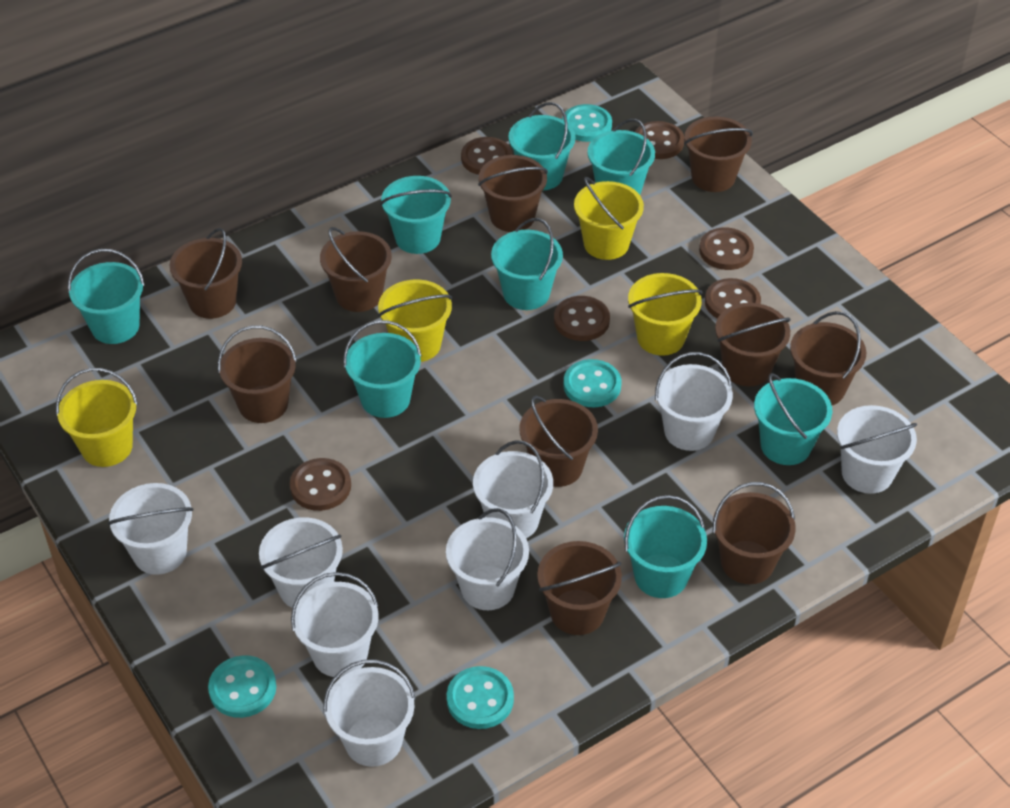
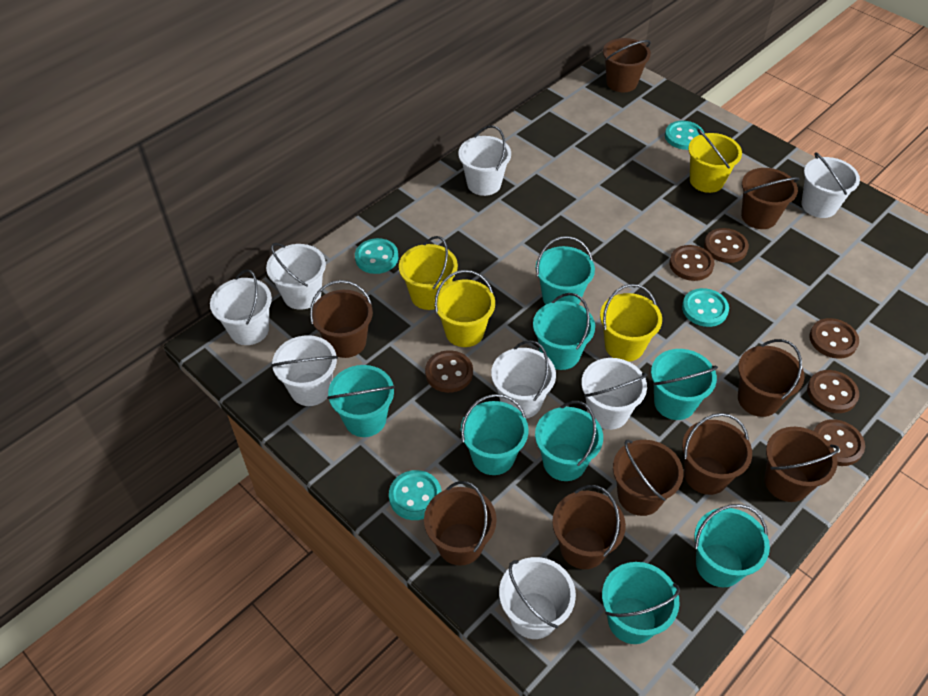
brown bucket: [170,228,242,319] [218,325,297,423] [320,227,392,312] [478,155,548,232] [519,396,598,487] [537,541,622,635] [684,117,753,192] [713,482,796,584] [715,303,791,386] [790,311,867,405] = 10 -> [310,280,373,358] [424,481,497,566] [552,485,626,569] [603,38,651,92] [613,439,683,516] [682,413,752,495] [738,339,805,417] [741,168,800,229] [764,427,839,502] = 9

